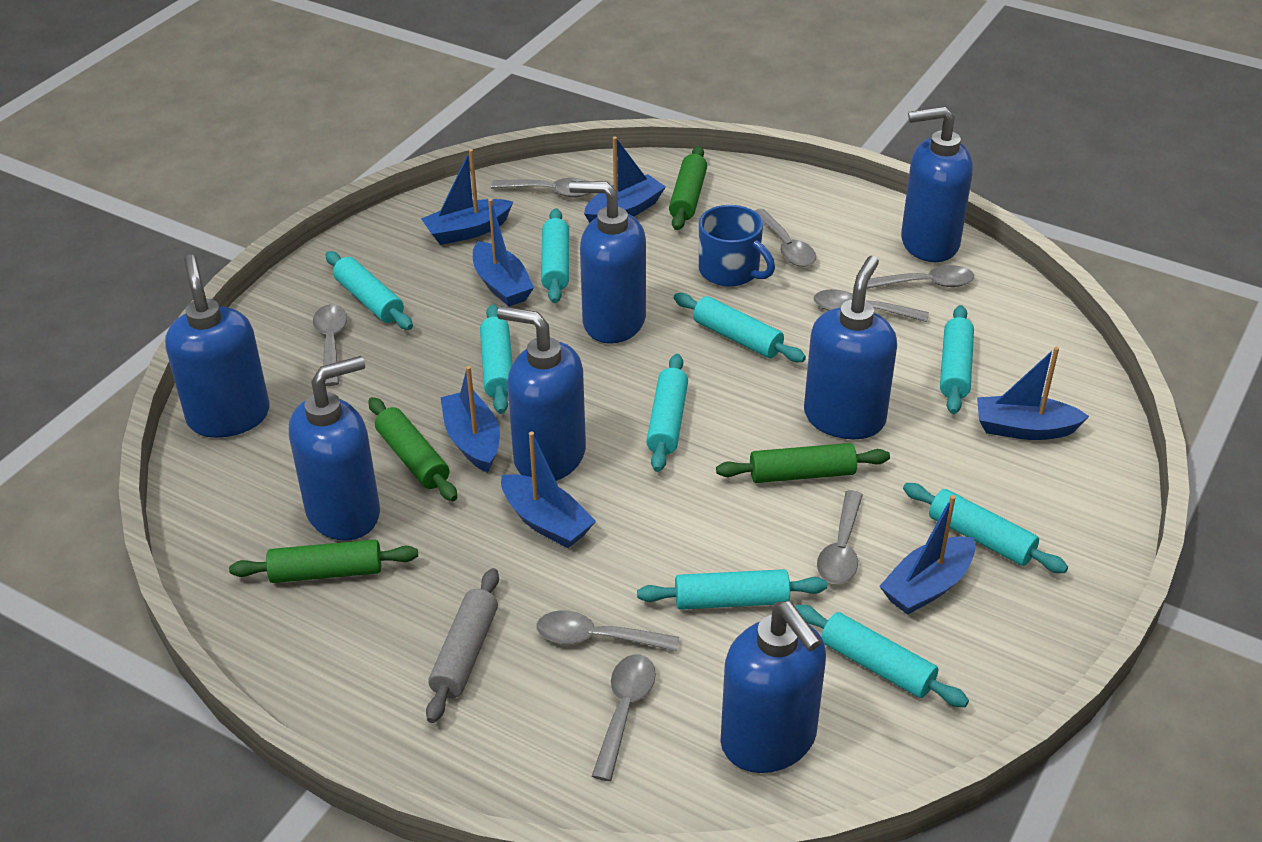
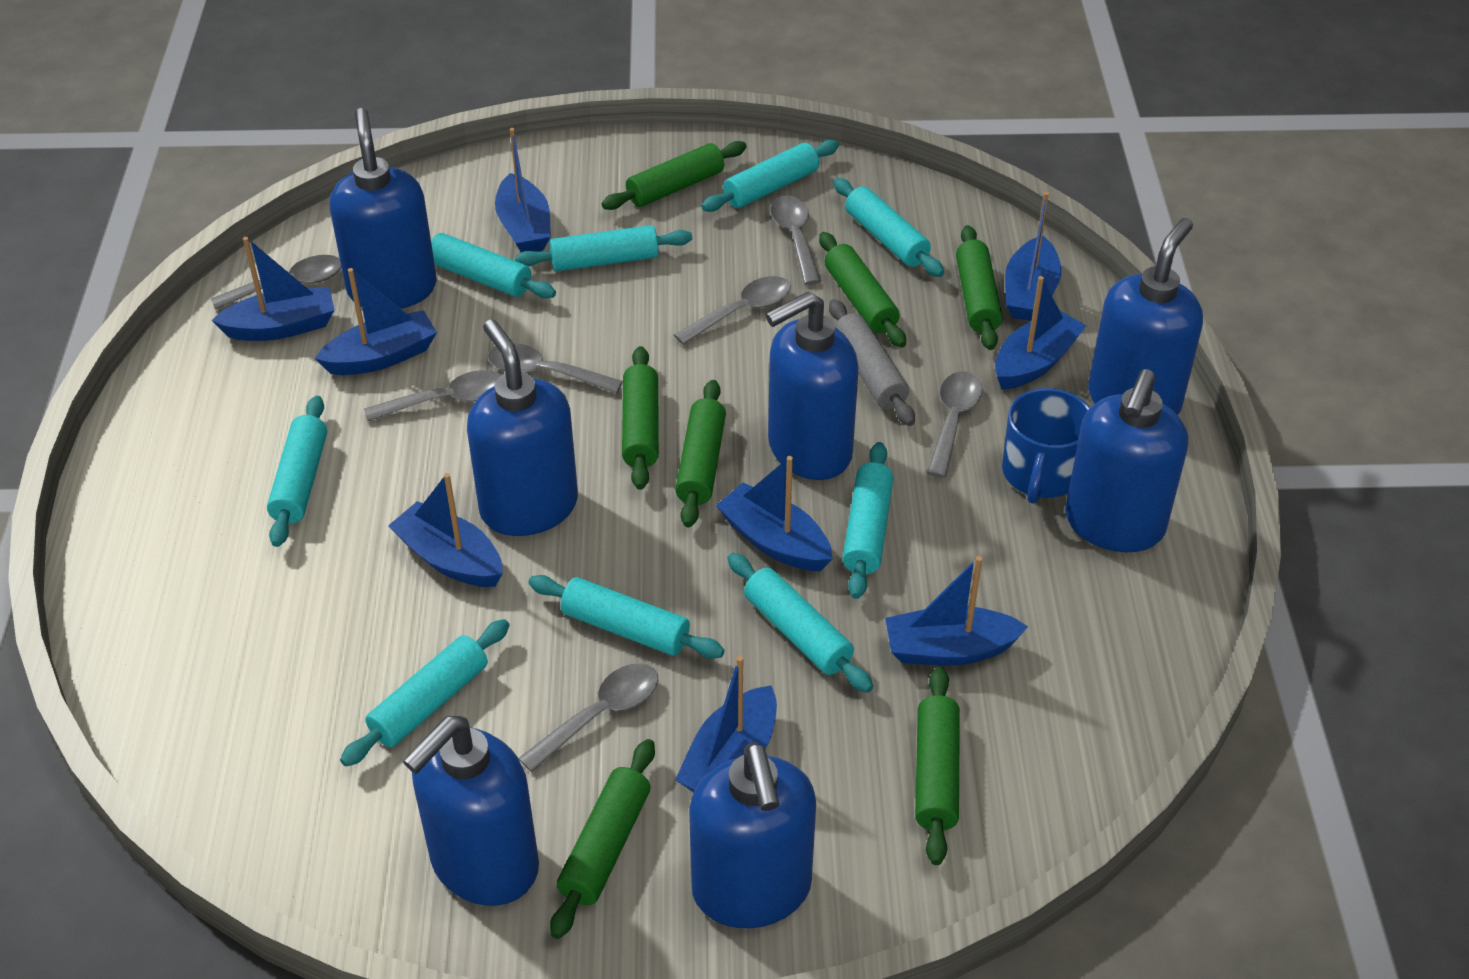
blue boat: [421,149,513,245] [441,366,500,473] [473,199,534,307] [501,431,596,548] [584,137,666,223] [879,495,975,615] [977,347,1089,440] = 7 -> [211,237,334,341] [315,268,437,375] [388,473,503,587] [495,128,551,252] [675,656,777,792] [716,456,832,571] [885,556,1028,665] [995,276,1086,390] [1005,192,1061,321] = 9
green rolling pin: [229,540,418,583] [369,397,458,501] [669,146,707,230] [716,443,890,483] = 4 -> [550,739,655,939] [602,141,747,210] [622,346,659,490] [675,380,726,527] [819,232,906,348] [915,667,960,865] [956,225,1003,350] = 7
grey spoon: [313,304,347,386] [491,178,589,198] [536,610,679,652] [592,654,656,781] [755,209,816,267] [813,289,929,322] [817,490,863,584] [866,265,974,289] = 8 -> [211,255,341,310] [364,370,502,421] [488,343,623,394] [519,663,659,772] [674,276,791,345] [770,196,821,285] [927,372,983,478] = 7

